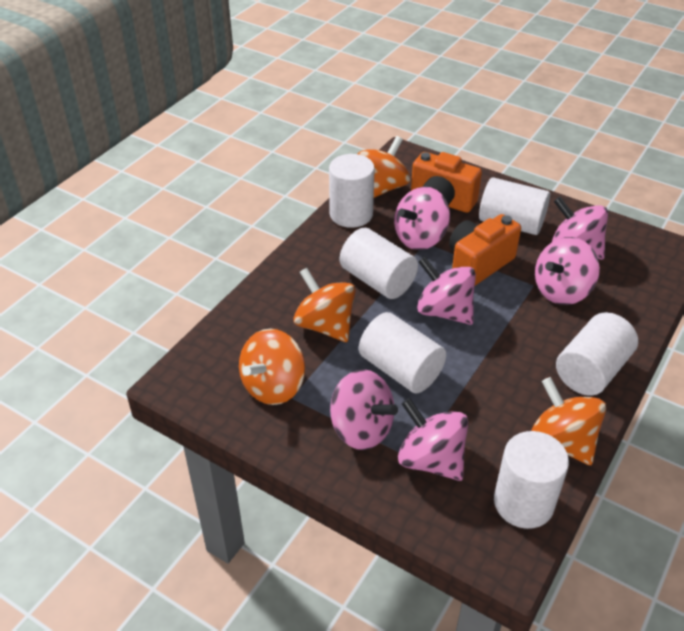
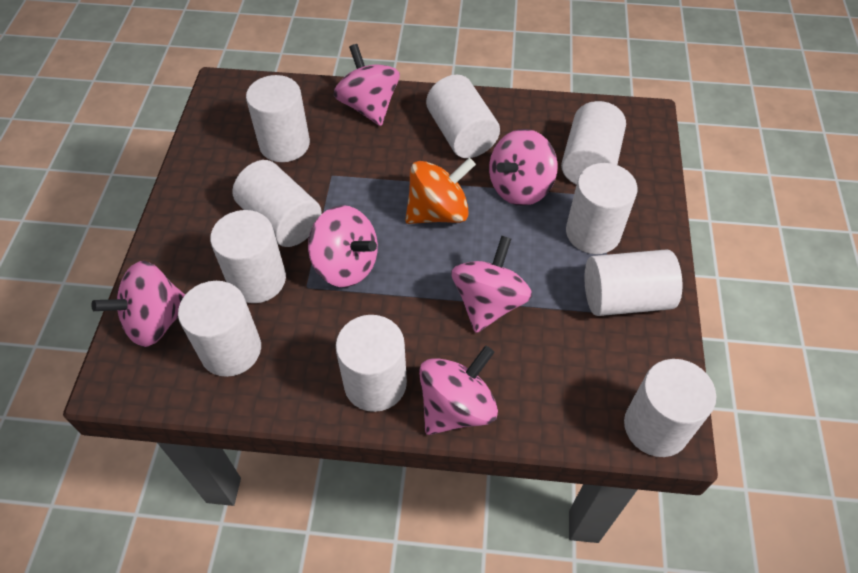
orange camera: [411,152,482,213] [449,214,521,286] = 2 -> none = 0
orange spinning top: [239,329,305,405] [293,268,356,342] [358,136,410,198] [531,377,606,465] = 4 -> [405,158,476,224] = 1
white cylinder: [329,154,375,228] [340,228,418,299] [359,312,446,393] [479,177,550,235] [494,431,569,529] [556,312,638,396] = 6 -> [178,281,261,377] [210,210,286,303] [232,160,322,247] [246,75,310,162] [336,315,407,412] [426,75,500,158] [561,101,626,185] [566,163,638,254] [585,250,683,316] [624,359,716,457] = 10

